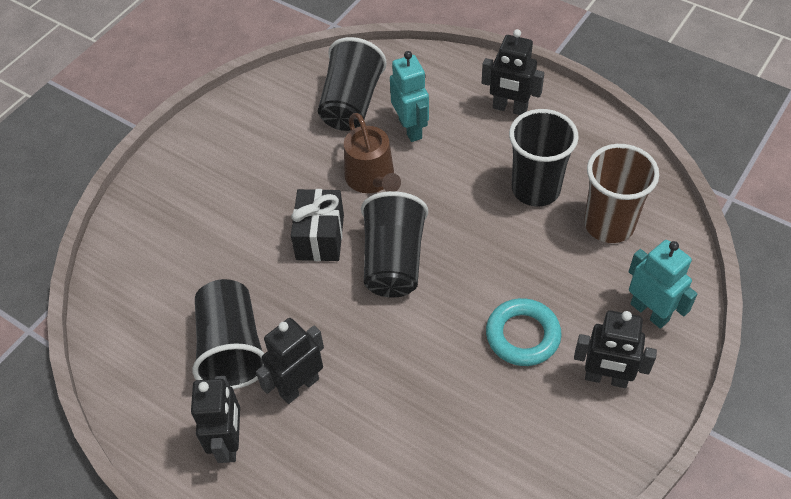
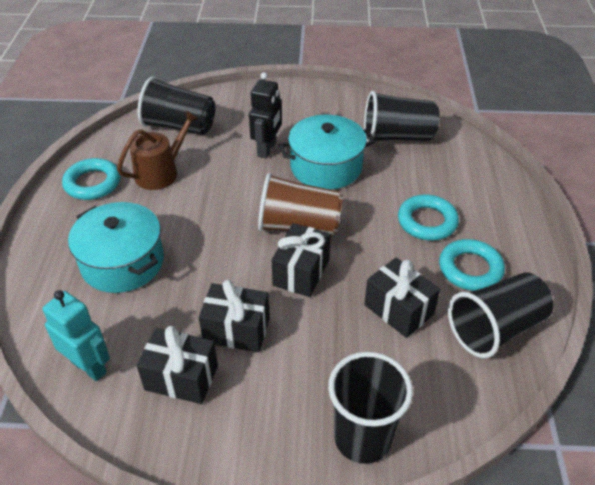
black gift: [291,189,344,261] = 1 -> [137,326,218,404] [199,280,270,352] [272,223,331,297] [364,258,440,338] = 4
black robot: [191,376,240,463] [256,318,324,404] [482,29,544,115] [574,311,657,388] = 4 -> [249,72,282,158] = 1
turquoise pot: none = 0 -> [68,202,164,293] [279,115,375,190] = 2
turquoise ring: [486,298,562,366] = 1 -> [62,158,120,200] [398,195,459,241] [439,239,505,291] = 3
turquoise robot: [390,51,429,142] [629,240,697,329] = 2 -> [43,290,110,381] = 1

